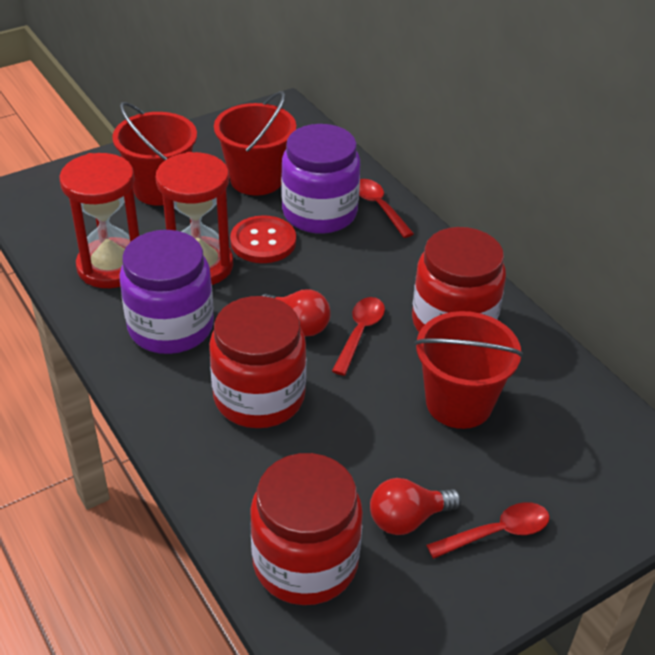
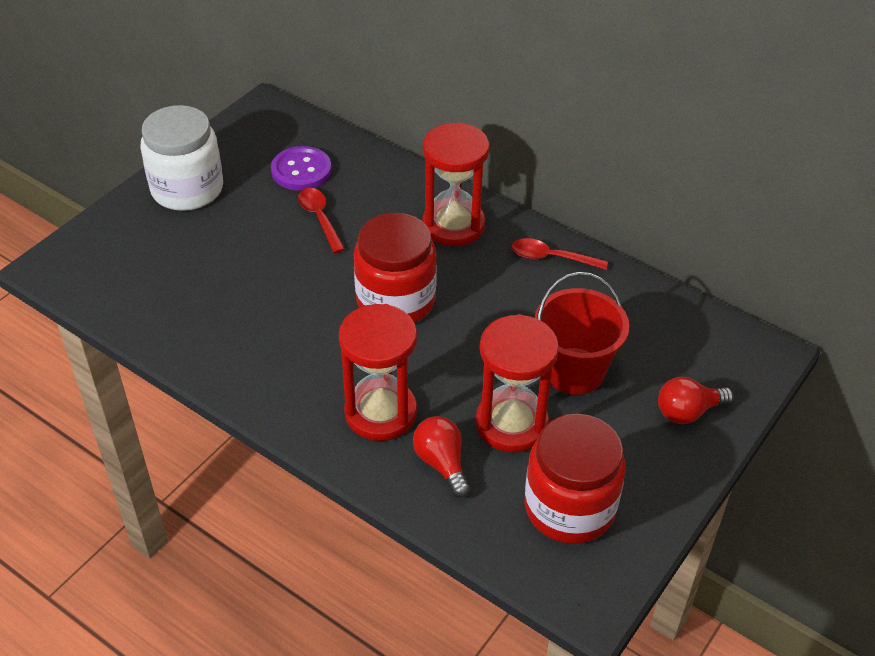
purple button: none = 0 -> [271,146,332,190] = 1
purple jar: [120,230,214,354] [281,124,360,234] = 2 -> none = 0
red bucket: [112,102,197,206] [214,91,296,196] [414,311,523,429] = 3 -> [535,272,629,395] = 1
red button: [230,215,296,263] = 1 -> none = 0
red hourglass: [59,153,139,288] [156,152,233,285] = 2 -> [339,304,417,441] [423,122,489,246] [475,314,559,452] = 3
red jar: [209,296,306,428] [250,453,363,605] [412,227,506,332] = 3 -> [354,213,437,323] [525,414,626,544] = 2
red spoon: [332,297,385,376] [359,179,414,238] [426,502,550,559] = 3 -> [298,188,345,253] [512,238,608,270] = 2
white jar: none = 0 -> [140,105,223,211] = 1

